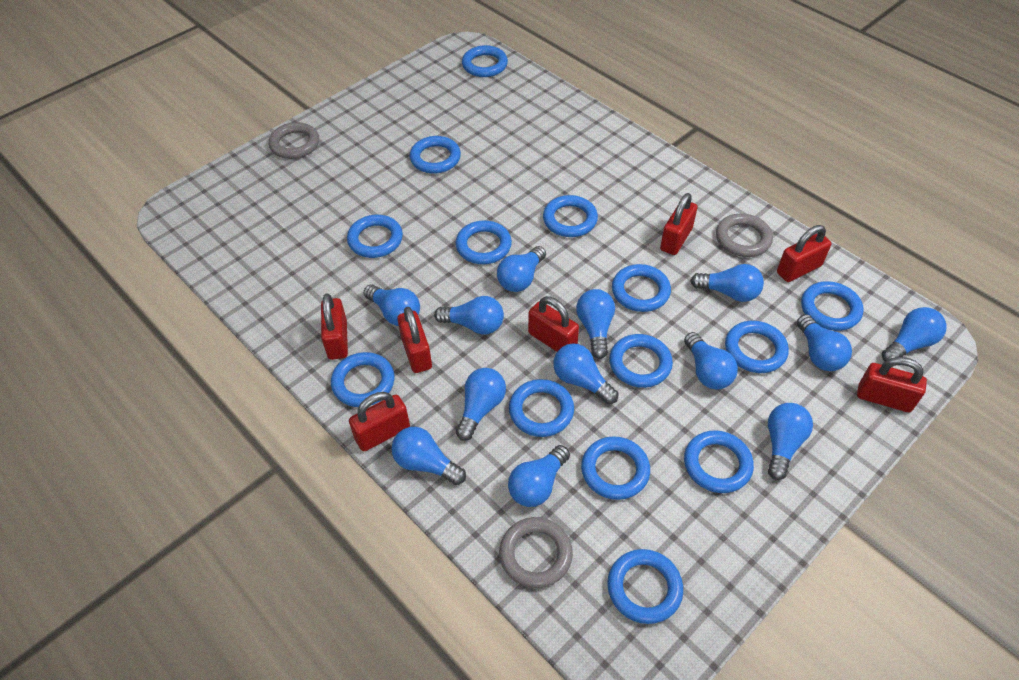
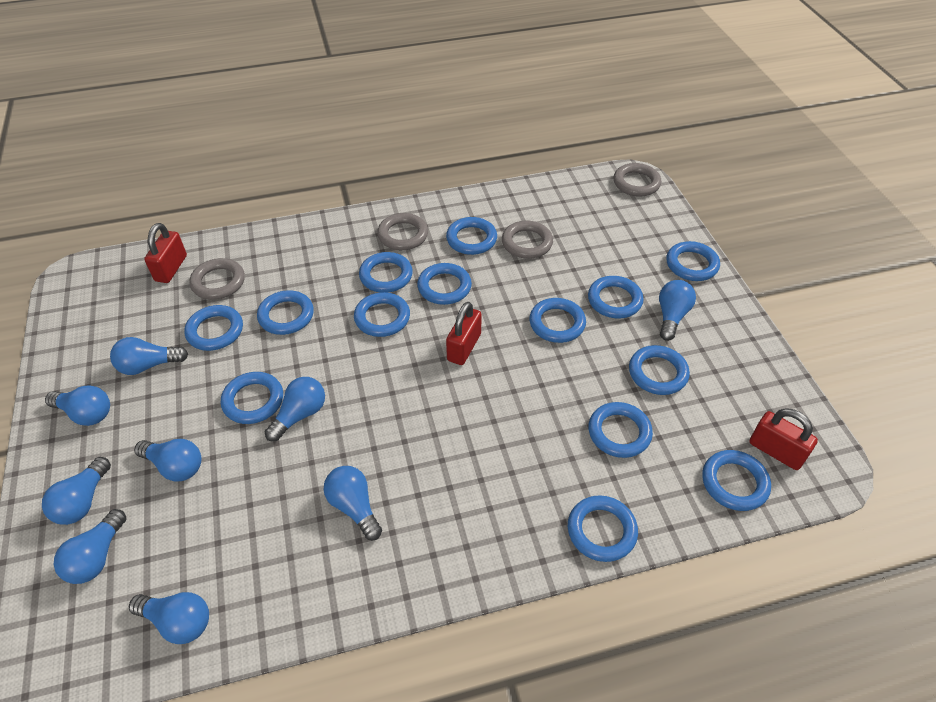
blue light bulb: [364,284,420,326] [391,427,466,485] [434,296,504,335] [456,368,506,441] [497,246,546,292] [508,445,570,507] [553,343,618,404] [576,289,615,359] [684,332,738,389] [690,264,764,302] [768,403,813,480] [797,314,852,371] [882,307,947,362] = 13 -> [42,457,111,525] [45,385,110,426] [54,509,126,584] [110,337,188,375] [129,592,209,644] [134,439,202,482] [265,377,325,442] [323,466,382,540] [659,280,696,341] = 9
grey ring: [269,122,319,159] [499,517,573,588] [716,213,773,257] = 3 -> [189,258,245,300] [377,213,428,250] [502,221,553,259] [613,163,661,196] = 4
red padlock: [321,293,348,360] [349,392,410,451] [397,307,432,373] [528,296,579,352] [660,193,697,255] [777,225,831,282] [857,357,927,412] = 7 -> [144,223,187,283] [446,302,482,365] [749,408,818,470] = 3

